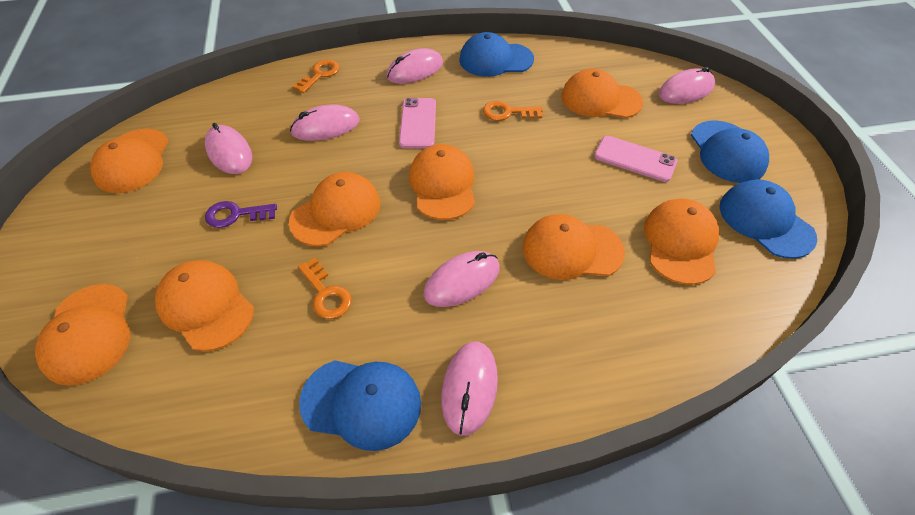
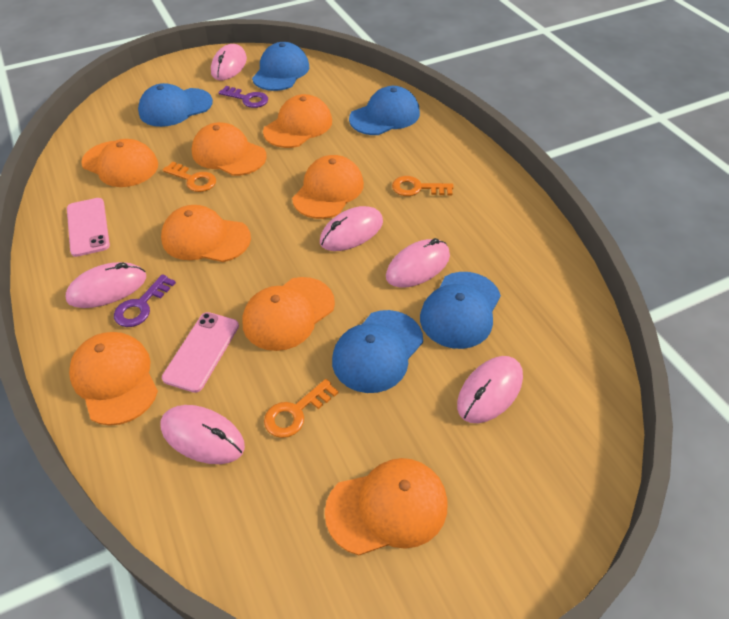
blue cap: [299,360,421,451] [459,32,534,77] [691,120,769,183] [720,180,817,259] = 4 -> [138,83,213,127] [252,42,309,91] [332,310,423,393] [349,86,420,135] [420,272,501,349] = 5
purple key: [205,201,277,228] = 1 -> [114,274,176,327] [219,86,268,108] = 2

